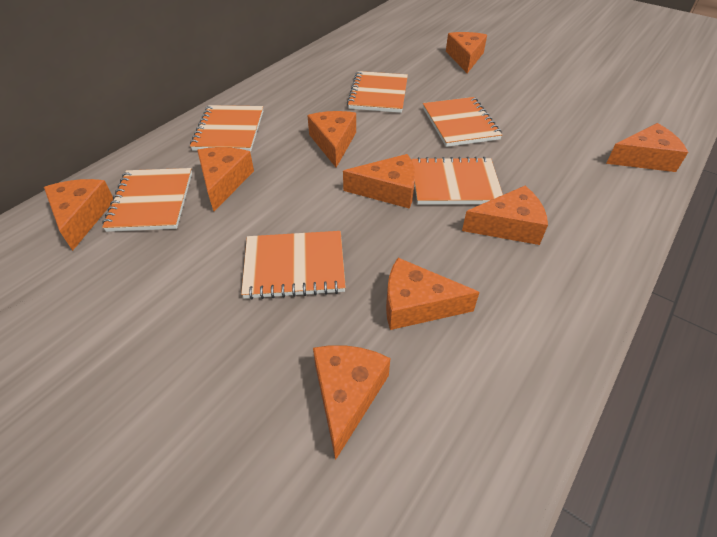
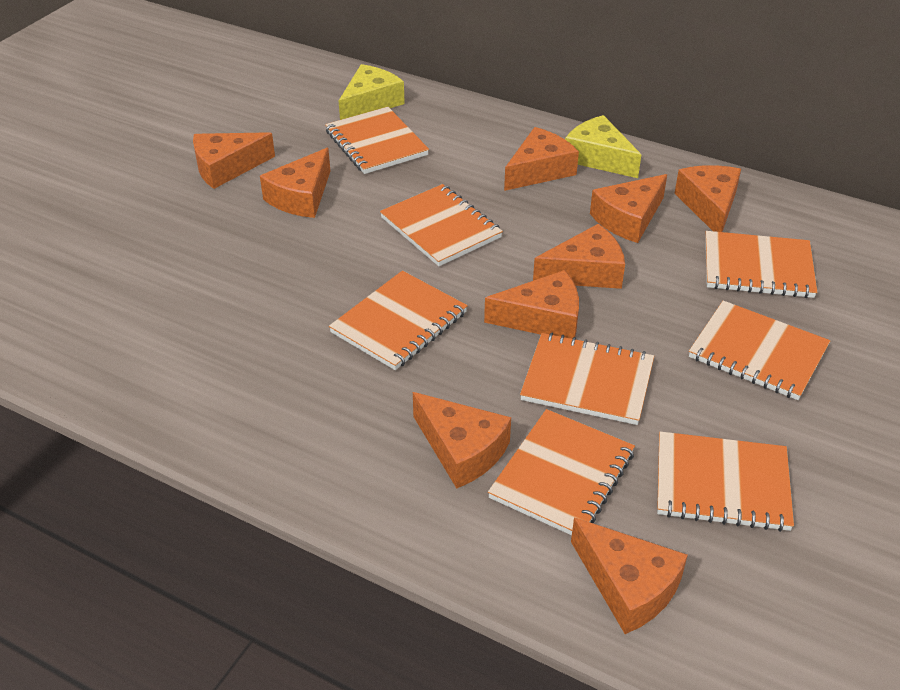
orange notebook: [102,168,192,232] [190,105,263,152] [241,231,346,300] [347,71,408,113] [412,157,503,205] [423,97,502,147] = 6 -> [325,107,429,174] [329,271,468,370] [380,184,503,266] [488,409,635,535] [520,333,654,425] [657,432,794,532] [689,301,830,400] [705,231,817,298] = 8
yellow cheese: none = 0 -> [339,64,405,120] [565,115,641,178] = 2

